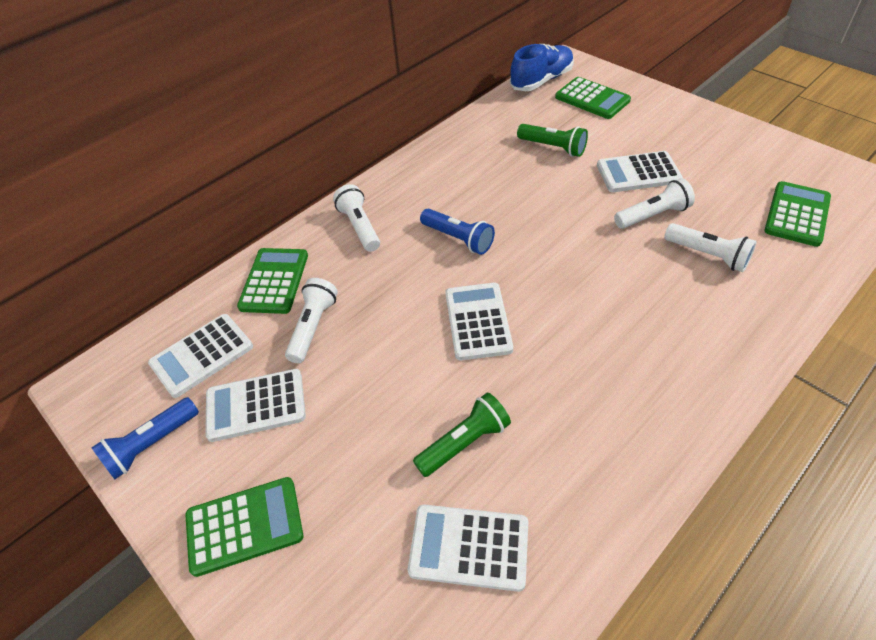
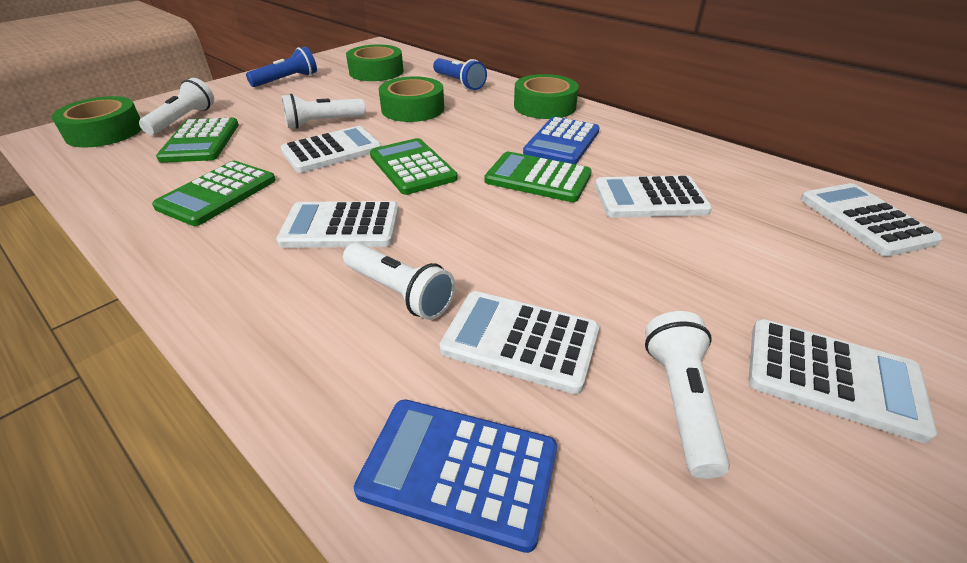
blue calculator: none = 0 -> [354,399,557,553] [523,117,600,164] = 2
blue shoe: [510,44,574,91] = 1 -> none = 0
green flashlight: [413,393,511,477] [517,124,588,157] = 2 -> none = 0
green tape: none = 0 -> [52,96,142,148] [346,44,404,81] [379,76,444,122] [514,74,579,119] = 4
white calculator: [148,314,253,398] [205,369,306,442] [408,505,528,592] [445,283,513,361] [597,151,683,192] = 5 -> [276,201,399,248] [281,126,382,173] [440,291,599,394] [595,175,712,218] [748,319,937,443] [801,183,942,257] = 6

